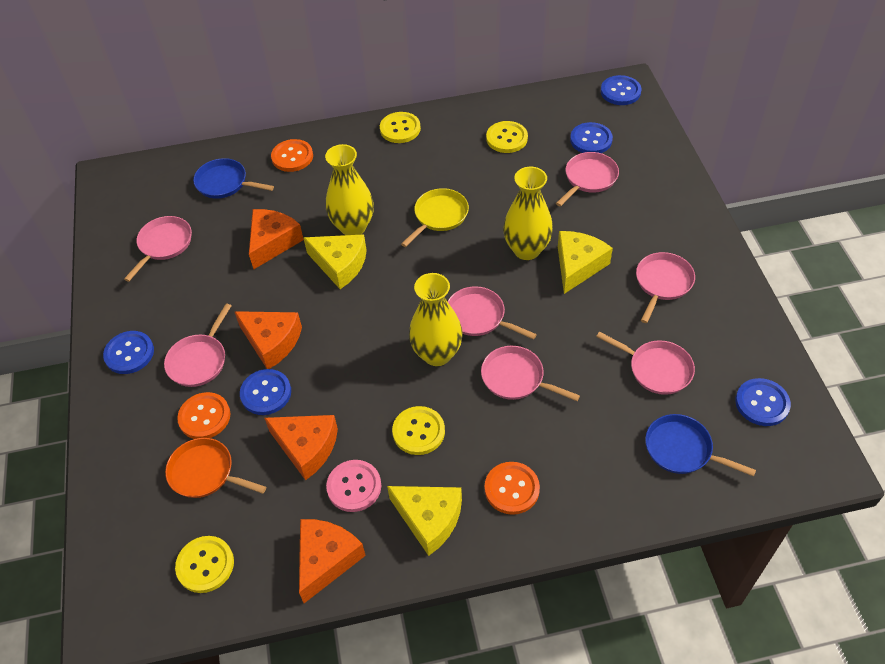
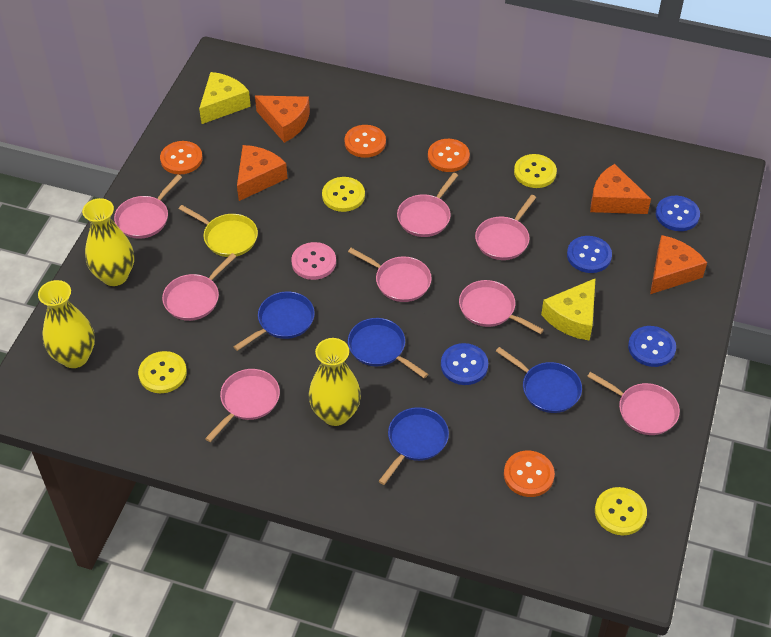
blue button: [103,331,154,374] [240,369,291,415] [570,122,613,153] [601,75,641,105] [735,378,791,426] = 5 -> [441,343,488,385] [567,236,612,273] [628,326,676,367] [656,196,700,231] = 4
blue pan: [193,158,274,199] [645,414,756,477] = 2 -> [234,291,315,351] [348,318,428,379] [378,407,449,485] [496,347,582,413] = 4
orange button: [177,392,230,439] [271,139,313,172] [485,462,540,515] = 3 -> [160,141,203,175] [345,125,386,158] [428,139,470,172] [504,451,555,497] = 4
orange pan: [165,438,266,498] = 1 -> none = 0
pink pan: [124,216,192,282] [164,303,231,387] [448,286,537,340] [481,346,580,401] [556,152,619,207] [596,332,695,395] [636,252,695,323] = 7 -> [114,174,182,239] [162,253,236,321] [205,369,280,442] [348,248,432,302] [397,173,458,237] [459,280,544,334] [475,195,536,260] [587,372,680,435] = 8
yellow cheese: [303,234,367,289] [387,486,462,556] [558,231,613,294] = 3 -> [199,72,251,124] [541,278,596,341] = 2

